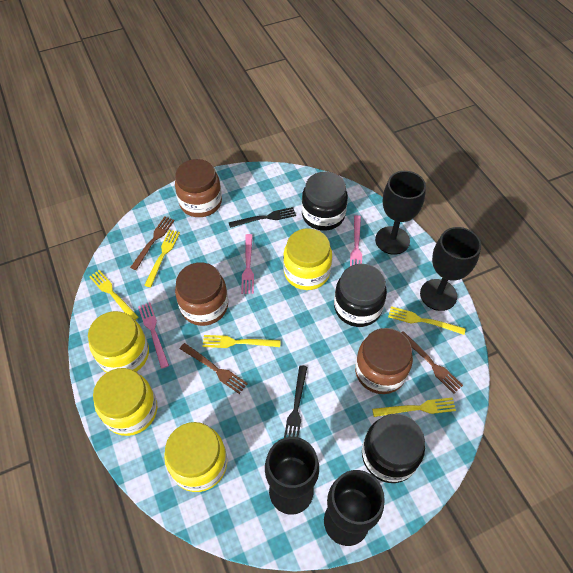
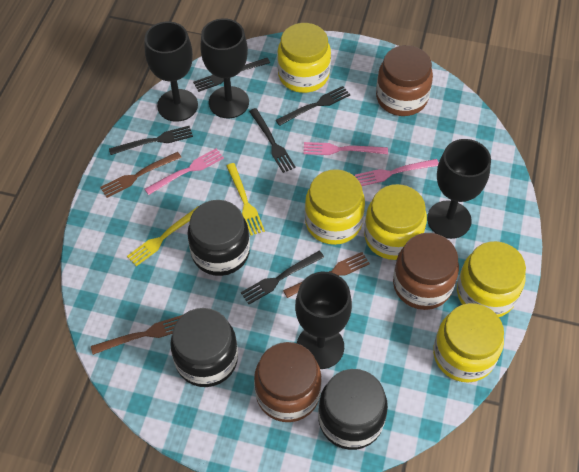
black fork: [229,207,296,228] [284,365,307,438] = 2 -> [109,126,193,155] [193,58,270,92] [241,251,324,304] [249,108,296,173] [276,86,350,126] = 5
yellow fork: [89,270,138,320] [144,230,180,287] [202,335,281,348] [372,398,456,417] [388,306,466,335] = 5 -> [127,207,197,266] [226,163,265,235] = 2
yellow jar: [88,311,149,373] [93,368,157,436] [164,422,227,492] [283,228,332,290] = 4 -> [277,23,331,93] [305,169,365,245] [364,184,427,260] [433,303,504,383] [457,241,526,317] = 5

